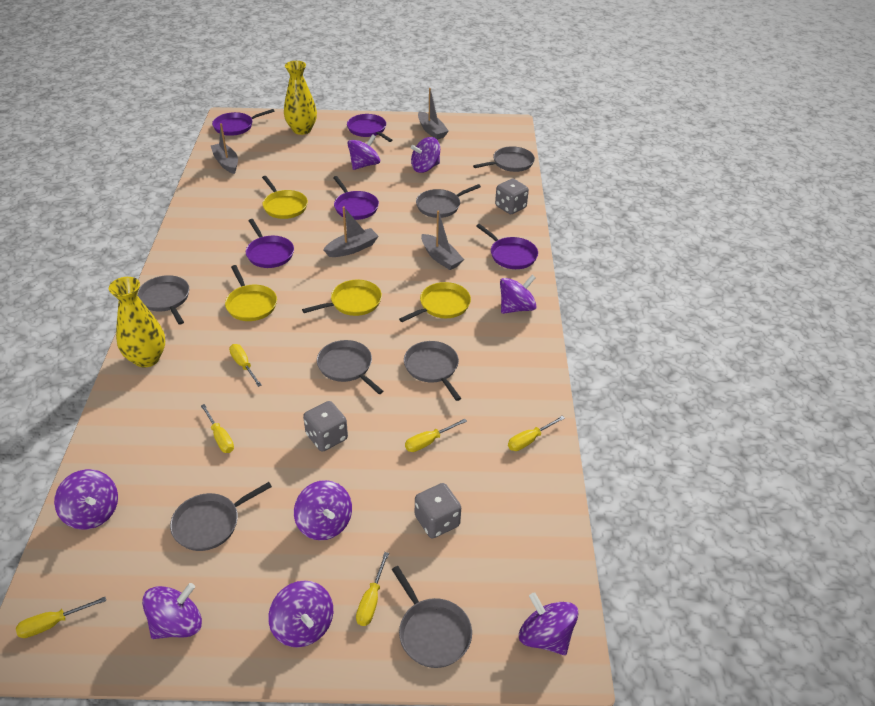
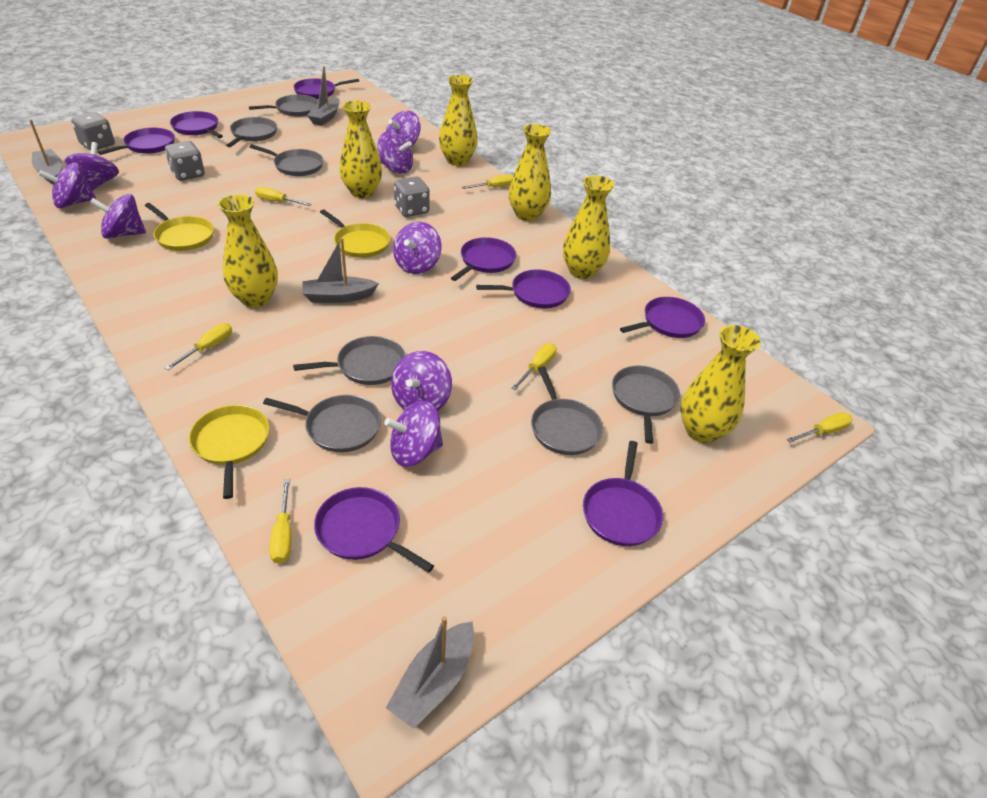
purple pan: [212,109,275,136] [246,219,294,268] [333,176,379,220] [347,114,392,142] [476,224,538,269] = 5 -> [98,128,175,155] [170,111,223,138] [293,78,359,99] [314,487,434,573] [451,237,516,281] [476,270,571,308] [583,441,663,546] [620,297,705,338] = 8
yellow pan: [225,265,277,321] [262,176,308,219] [302,280,382,316] [399,282,471,322] = 4 -> [145,203,214,251] [189,405,269,499] [320,209,390,258] = 3
yellow vase: [109,277,165,368] [284,61,317,135] = 2 -> [218,194,278,307] [339,101,382,198] [439,75,478,166] [509,124,551,221] [563,175,614,279] [680,325,761,443] = 6

